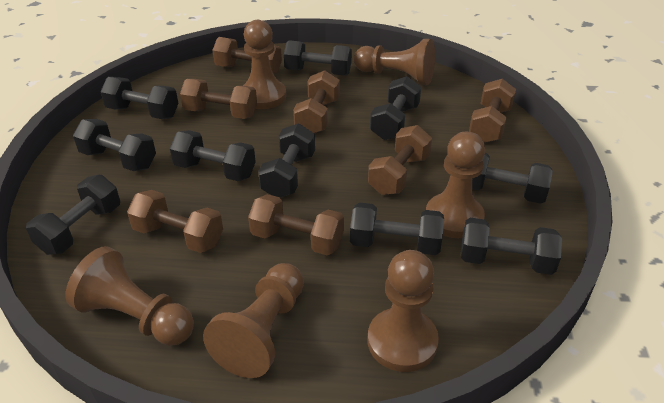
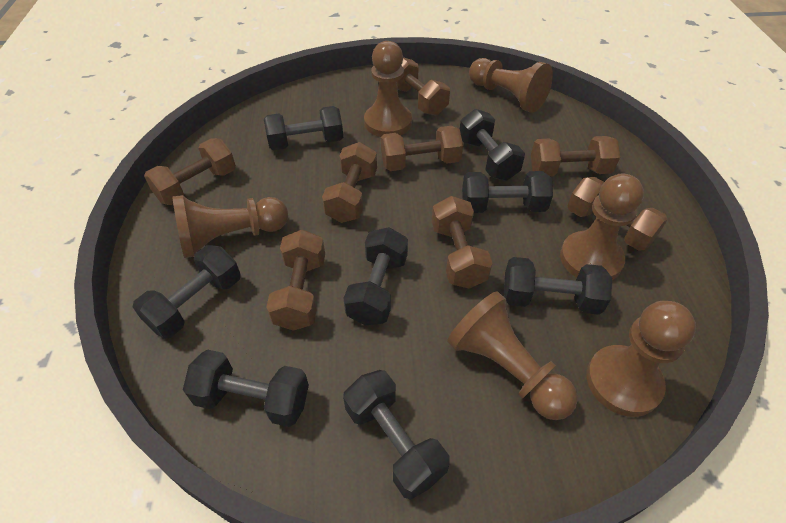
black dumbbell: [26,175,120,255] [73,119,156,171] [100,77,179,119] [170,130,256,181] [258,123,315,197] [284,40,352,75] [350,202,444,255] [370,76,421,140] [461,218,562,275] [472,153,553,204] = 10 -> [133,245,241,339] [183,349,309,427] [264,106,343,150] [343,227,408,325] [343,370,450,500] [460,109,525,181] [462,171,553,213] [504,257,612,315] = 8
brown dumbbell: [127,190,223,253] [180,79,257,119] [212,37,282,74] [248,194,344,255] [293,70,340,133] [368,125,432,195] [469,79,516,143] = 7 -> [144,138,236,205] [266,229,325,331] [322,142,377,223] [381,126,463,171] [397,57,450,116] [432,196,492,289] [531,136,620,177] [567,177,668,251] = 8

